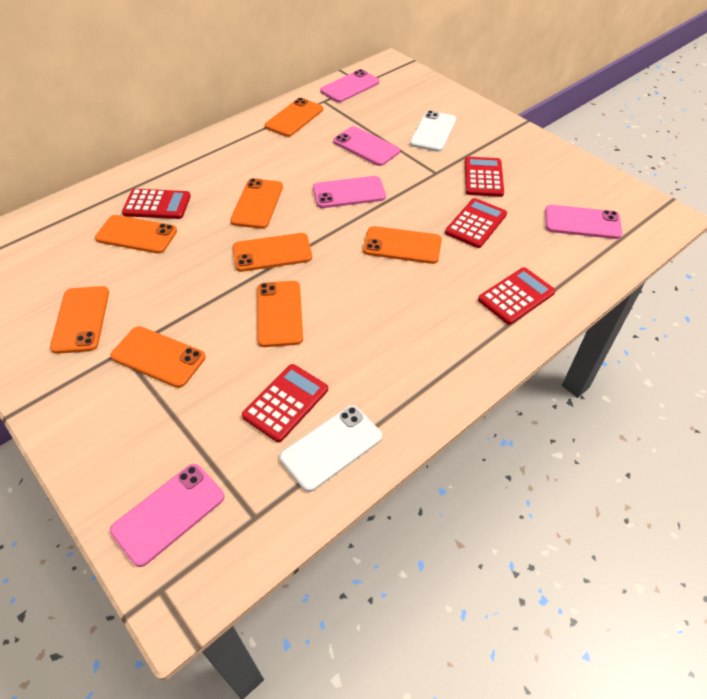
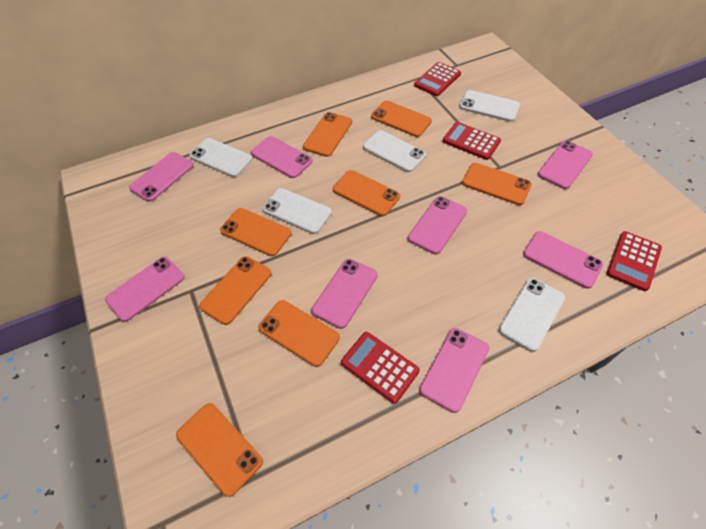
pink phone: [110,464,224,567] [313,176,386,208] [320,69,380,103] [333,126,400,166] [545,205,622,239] = 5 -> [105,256,185,322] [129,152,194,202] [251,136,313,178] [312,259,378,329] [408,196,467,254] [419,328,489,413] [523,231,604,289] [538,141,593,189] = 8
red calculator: [122,189,191,219] [242,364,328,442] [445,198,507,248] [465,157,504,197] [478,267,556,325] = 5 -> [341,332,420,404] [414,62,461,96] [443,122,501,160] [607,231,662,291] = 4
white phone: [280,405,382,492] [410,110,456,152] = 2 -> [189,138,253,177] [262,188,332,234] [363,130,426,172] [459,90,520,122] [499,278,565,352] = 5

